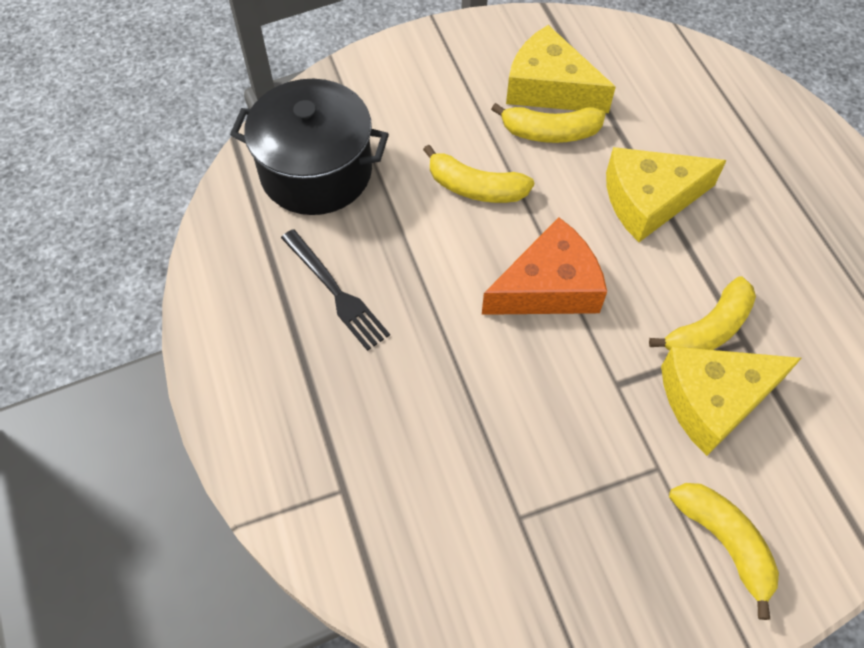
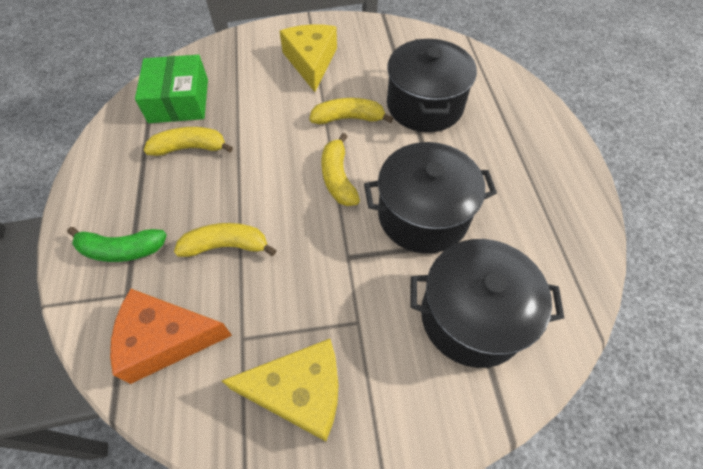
black fork: [281,229,390,351] = 1 -> none = 0
black pot: [230,79,389,215] = 1 -> [364,142,497,254] [387,39,477,132] [410,239,564,368] = 3
green banana: none = 0 -> [67,227,167,262] = 1
green box: none = 0 -> [135,55,208,123] = 1
yellow cheese: [506,25,616,113] [606,147,727,242] [661,347,801,456] = 3 -> [222,339,339,441] [279,24,337,92] = 2

